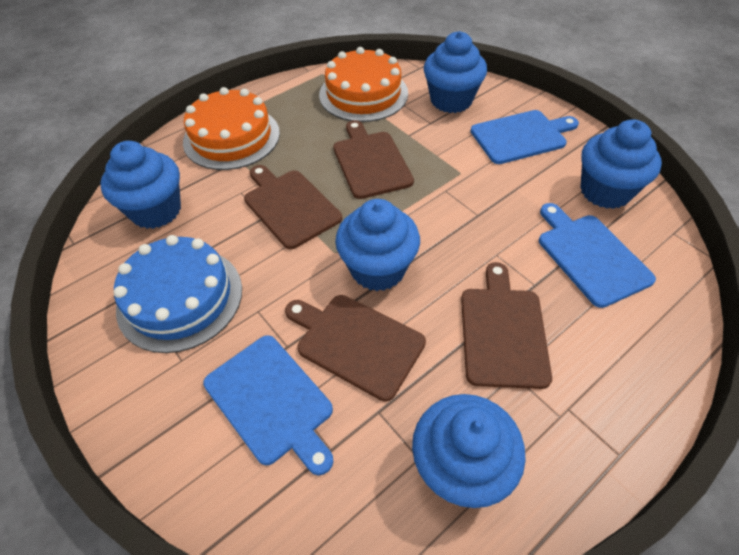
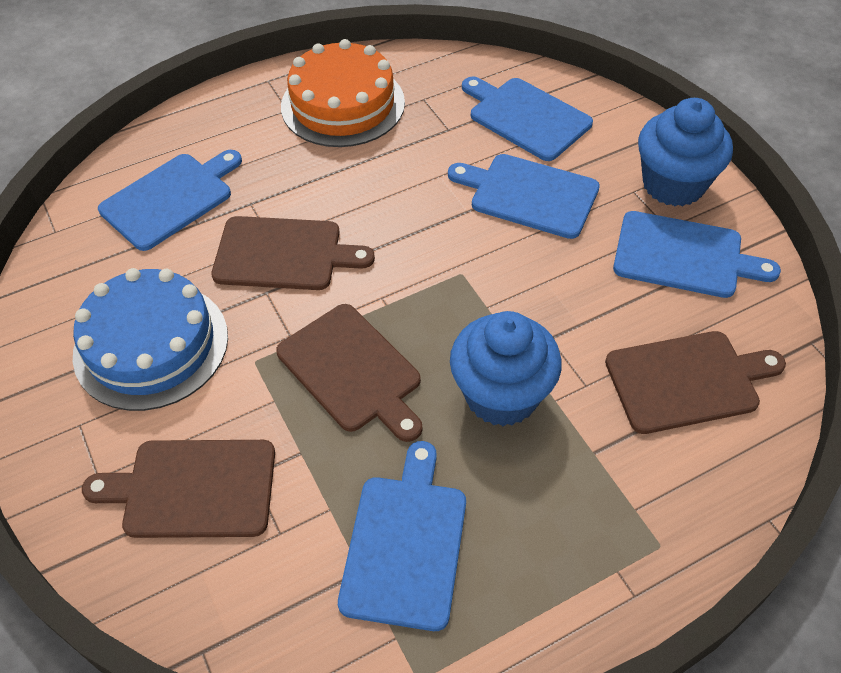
blue cupcake: [100,141,181,229] [335,199,420,291] [412,394,526,508] [424,31,487,113] [581,119,662,209] = 5 -> [450,311,562,426] [638,98,733,206] = 2
blue cutting board: [203,335,333,475] [470,110,579,164] [539,203,656,308] = 3 -> [98,150,242,251] [338,441,466,631] [448,154,600,239] [462,76,593,161] [613,211,781,298] = 5
orange cake: [183,87,280,170] [319,47,408,122] = 2 -> [281,39,405,147] = 1

